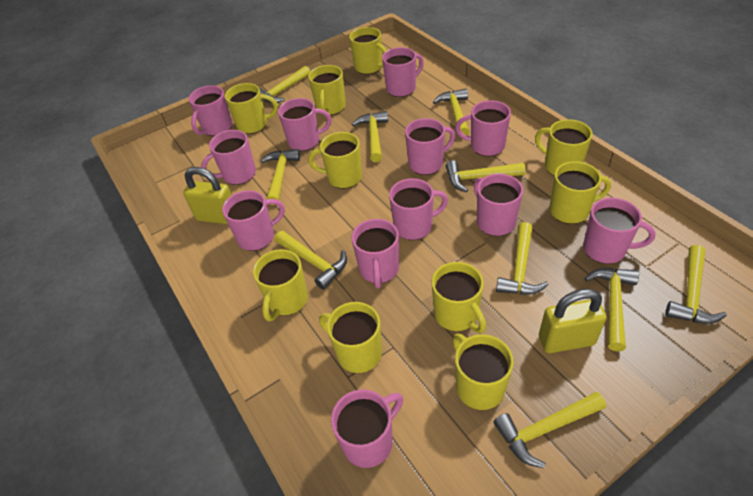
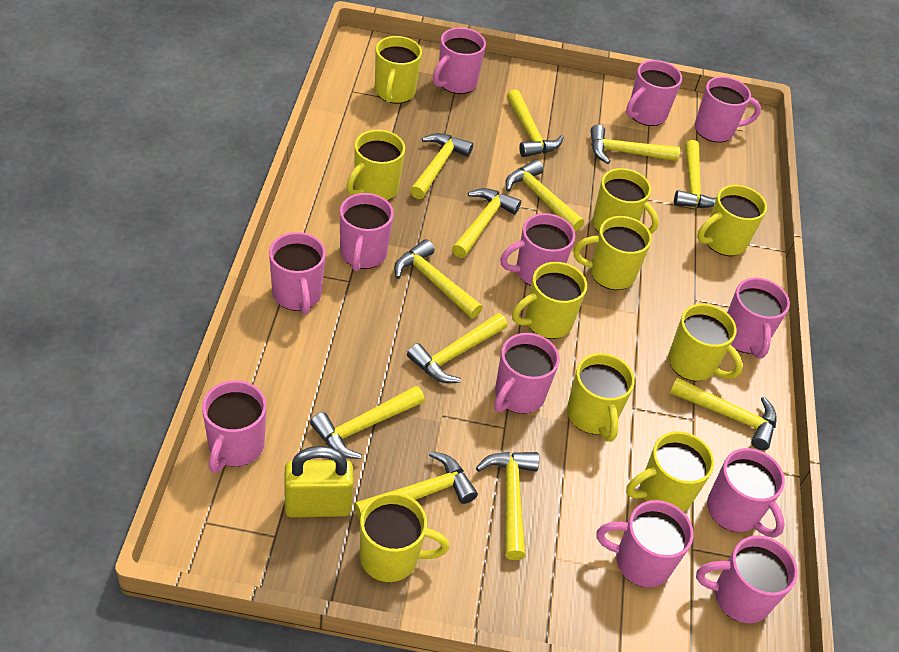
yellow hammer: [259,66,310,103] [260,149,300,205] [275,231,347,290] [352,111,388,162] [433,89,469,136] [446,160,526,192] [493,392,606,468] [496,222,549,295] [584,268,639,351] [665,245,727,324] = 10 -> [310,386,425,459] [354,451,478,520] [394,239,483,318] [407,313,507,383] [410,133,473,199] [452,188,521,258] [476,452,539,560] [505,160,584,231] [507,89,564,157] [591,125,680,164] [670,377,777,450] [674,140,717,208] = 12
yellow padlock: [183,167,232,224] [539,289,607,353] = 2 -> [285,446,354,517] = 1

